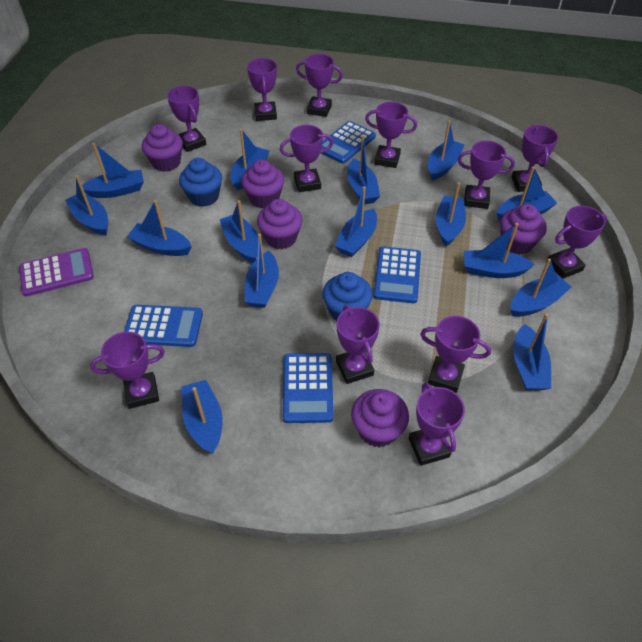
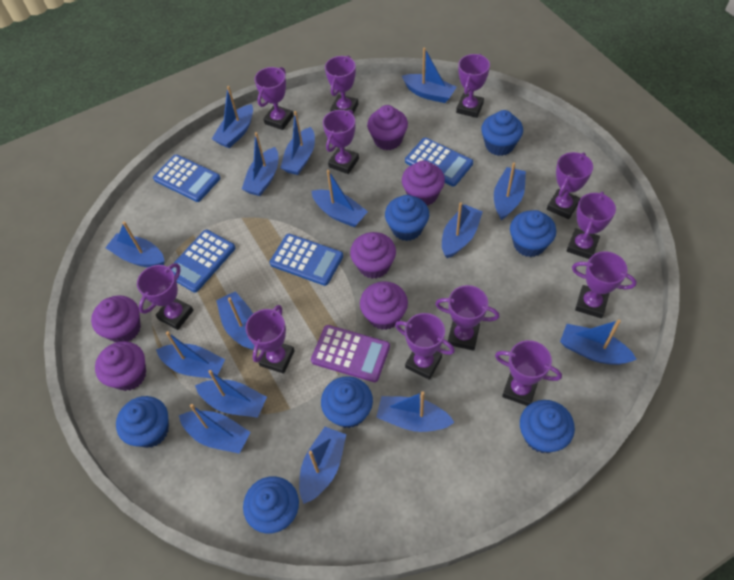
blue cupcake: [179,158,222,207] [323,272,373,322] = 2 -> [116,396,169,448] [243,476,299,534] [321,376,373,428] [385,195,429,241] [481,110,523,156] [510,210,556,257] [520,400,575,453] = 7
purple cupcake: [142,124,183,172] [241,159,284,209] [257,199,303,249] [351,389,409,447] [500,204,547,254] = 5 -> [91,295,141,342] [95,341,146,391] [350,232,396,279] [360,281,408,330] [367,105,408,150] [402,160,445,206] = 6

